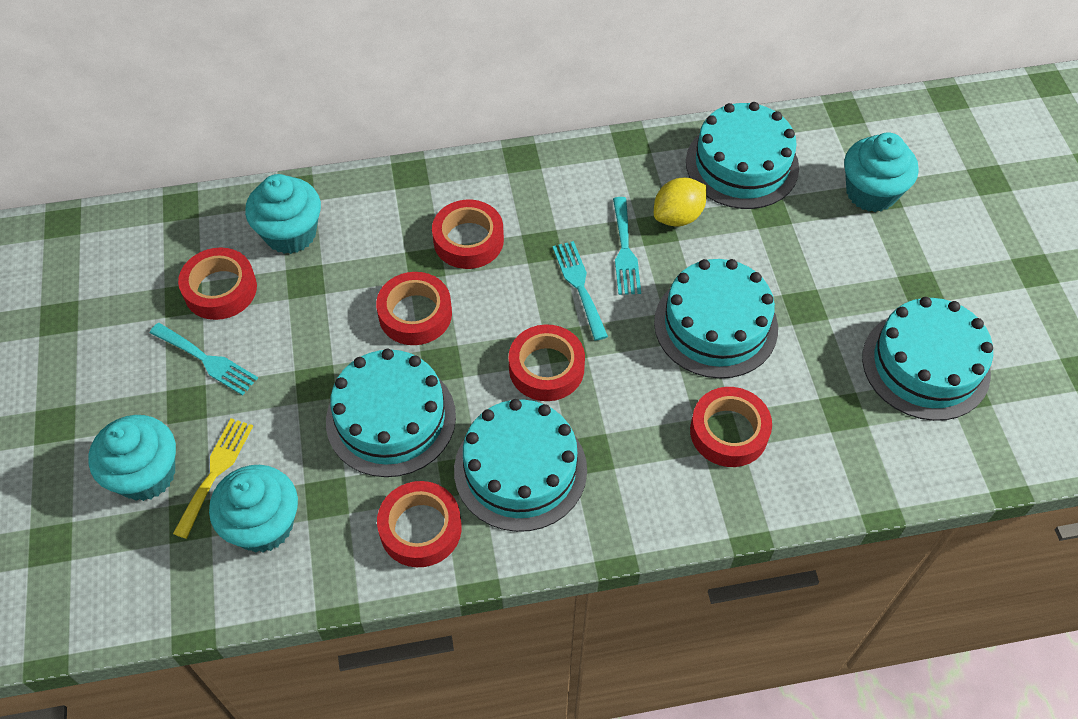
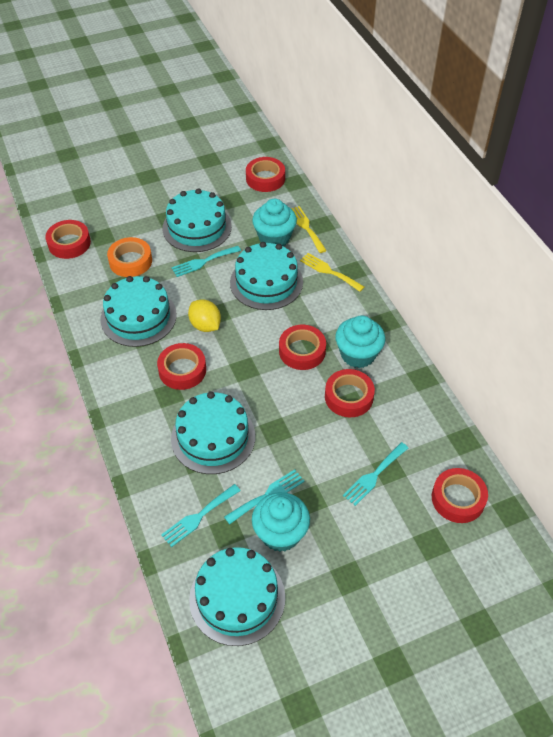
orange tape: none = 0 -> [107,237,152,277] = 1
turquoise cupcake: [88,415,176,501] [209,465,298,553] [245,174,321,254] [844,132,919,212] = 4 -> [252,199,297,246] [252,492,310,552] [335,315,385,368] = 3
turquoise fork: [150,323,258,395] [553,241,608,341] [613,197,641,295] = 3 -> [161,484,241,547] [171,246,241,277] [224,469,305,524] [343,442,408,506] = 4
yellow fork: [173,418,253,539] = 1 -> [291,206,327,253] [300,253,364,292] = 2

